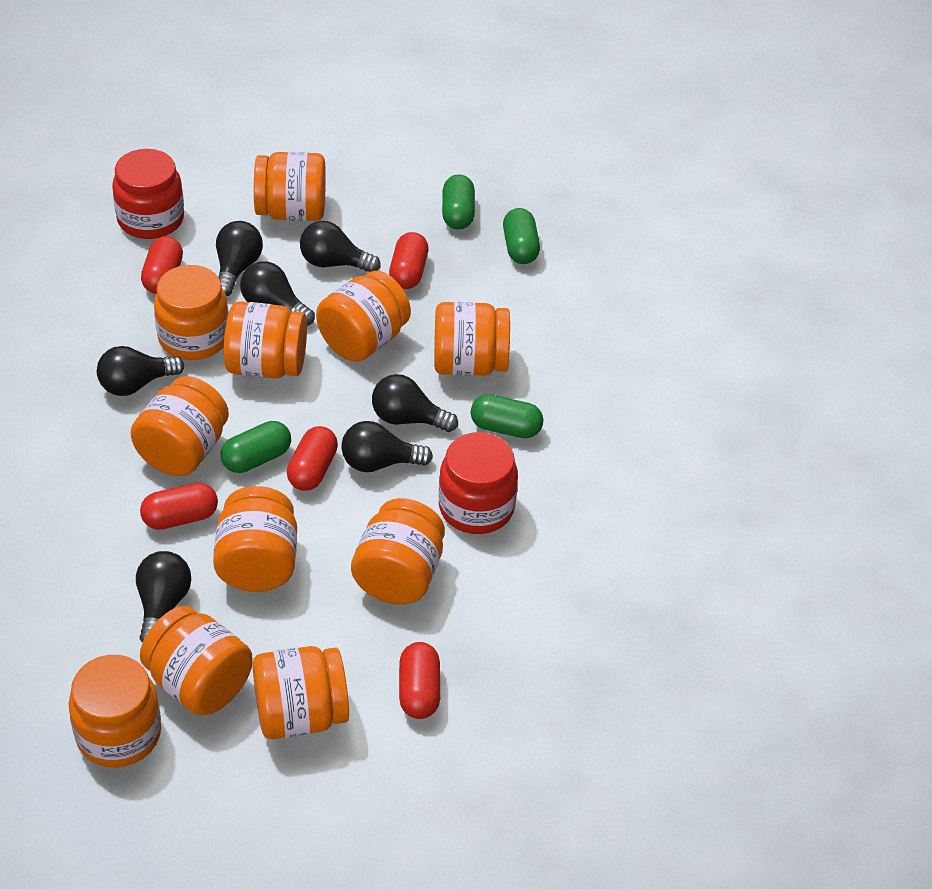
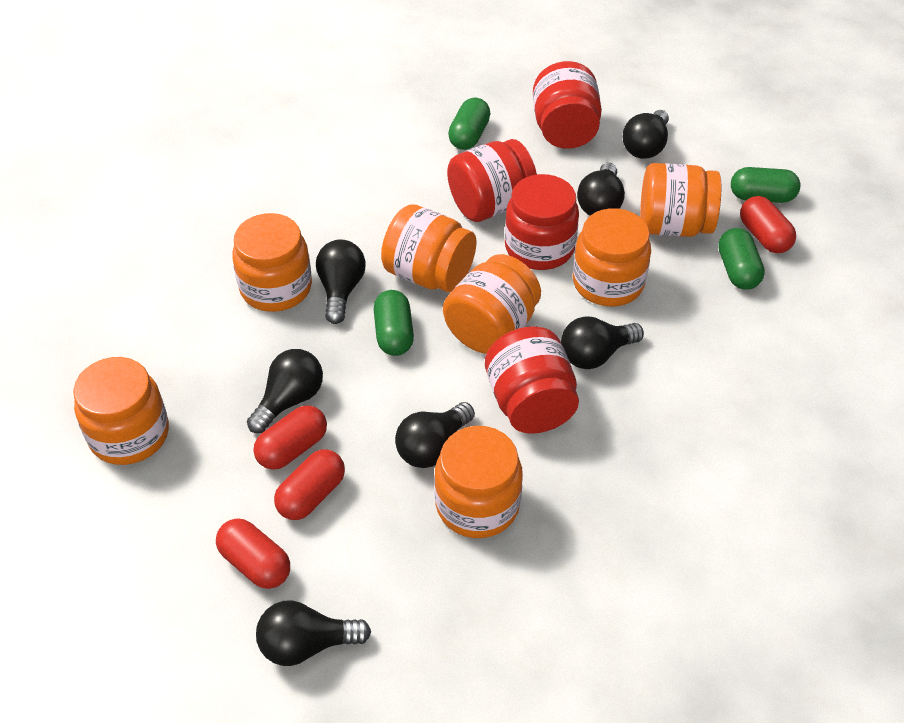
orange jar: [69,655,161,768] [130,376,229,476] [140,606,252,716] [154,265,228,360] [213,486,297,592] [223,301,307,379] [253,646,349,739] [254,152,326,221] [316,271,411,362] [351,498,445,605] [434,302,510,376] = 11 -> [73,357,169,465] [232,213,312,312] [381,204,477,292] [434,426,523,538] [443,254,541,354] [573,208,651,306] [640,163,721,237] = 7
red capsule: [140,483,218,530] [141,236,183,294] [287,426,338,491] [389,232,429,289] [399,642,440,719] = 5 -> [216,518,290,589] [253,405,327,470] [274,449,345,520] [740,196,796,253] = 4
red jar: [112,149,184,239] [438,432,518,534] = 2 -> [447,139,537,222] [485,326,579,434] [505,174,579,270] [533,61,602,149] = 4

